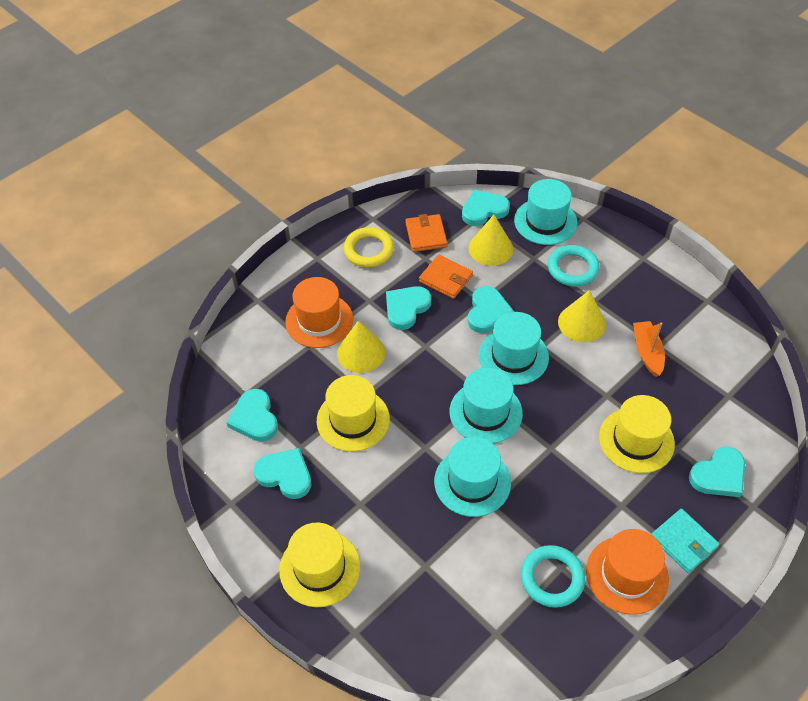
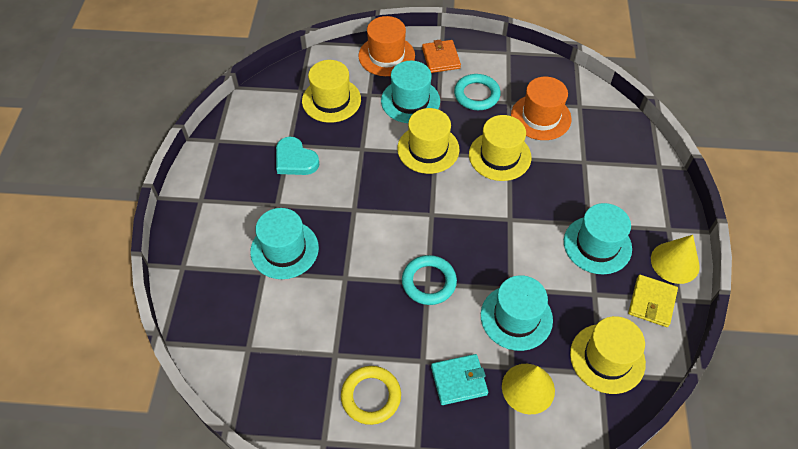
orange boat: [633,321,665,377] = 1 -> none = 0
orange wallet: [406,214,447,252] [419,255,473,299] = 2 -> [422,39,461,73] = 1
turquoise heart: [226,389,278,442] [254,448,312,499] [386,286,431,330] [462,189,510,226] [468,286,514,333] [689,446,745,497] = 6 -> [276,137,319,175] = 1
yellow cone: [337,320,386,373] [469,215,513,266] [558,290,606,343] = 3 -> [502,364,555,414] [651,235,700,284] = 2
yellow hat: [279,522,360,607] [317,375,390,452] [599,395,675,473] = 3 -> [302,60,361,123] [397,108,460,174] [469,115,532,181] [570,316,646,394] = 4
yellow wallet: none = 0 -> [628,275,678,327] = 1

